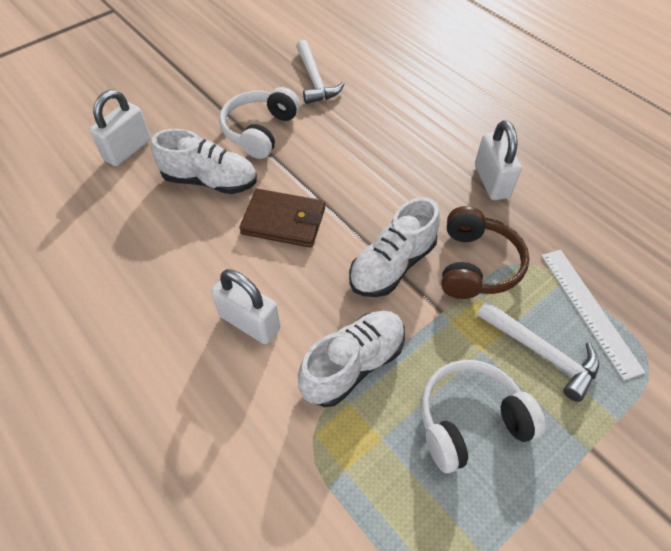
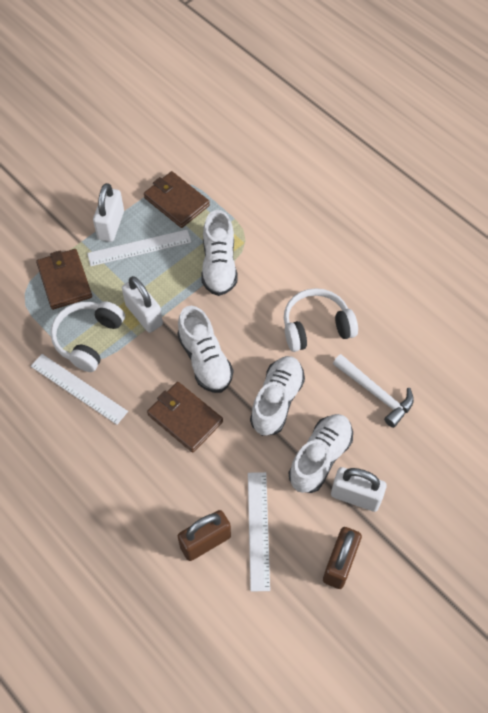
brown headphones: [441,206,530,299] = 1 -> none = 0
brown padlock: none = 0 -> [178,510,231,561] [323,527,362,589] = 2
brown wallet: [239,189,325,248] = 1 -> [36,249,92,310] [144,171,210,228] [147,382,223,453] = 3
white hammer: [296,40,345,104] [477,301,599,402] = 2 -> [333,354,414,428] = 1
white ruler: [541,250,646,380] = 1 -> [31,354,128,425] [87,230,191,266] [248,472,270,592] = 3
white shoe: [151,128,257,194] [298,311,405,407] [349,197,440,297] = 3 -> [177,306,233,393] [201,210,237,296] [250,356,305,436] [289,414,353,493] = 4

